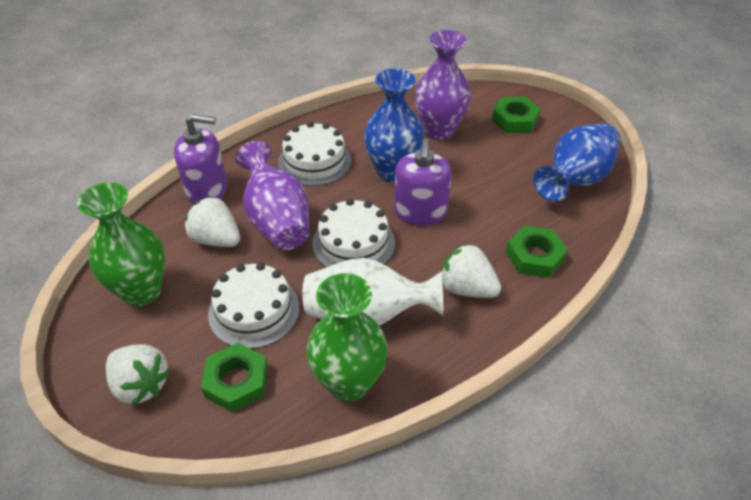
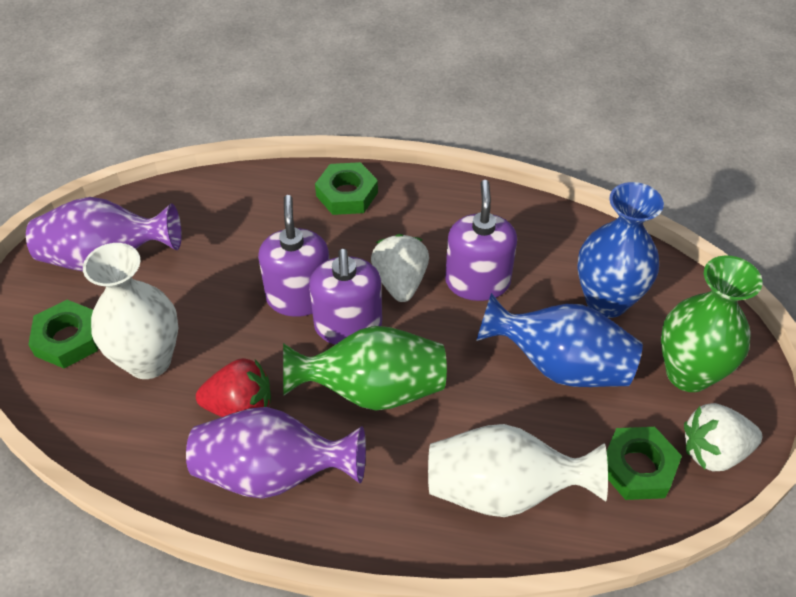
purple soap dispenser: [174,114,227,204] [394,139,452,226] = 2 -> [258,195,329,317] [309,249,382,345] [445,180,517,301] = 3
red strawberry: none = 0 -> [196,358,271,417] = 1
white cake: [208,263,300,349] [278,122,352,186] [312,199,395,267] = 3 -> none = 0
white strawberry: [106,345,170,405] [185,196,240,247] [442,243,501,298] = 3 -> [371,234,429,302] [684,403,762,471] = 2
white vase: [302,258,443,326] = 1 -> [83,243,178,379] [428,424,608,517] = 2

